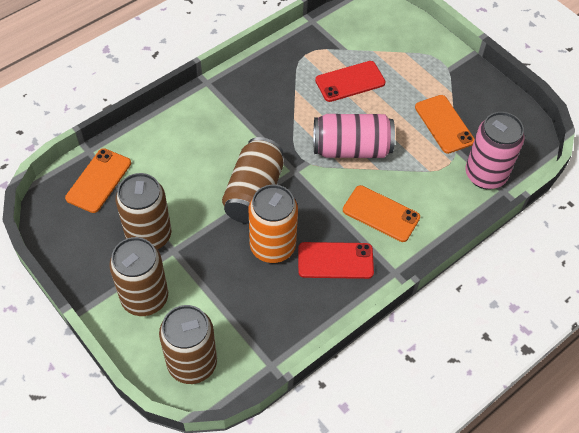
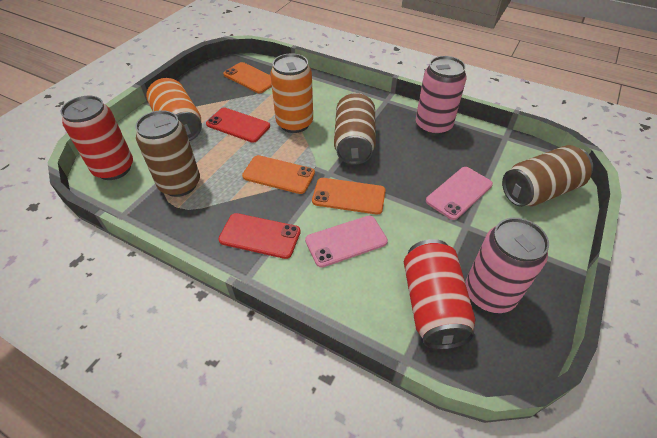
brown can: [109,237,168,316] [116,173,171,249] [159,305,217,384] [222,137,284,224] = 4 -> [135,110,200,197] [334,93,376,165] [502,145,593,207] = 3
orange can: [248,185,298,263] = 1 -> [146,78,202,141] [270,53,313,133] = 2
pink phone: none = 0 -> [305,216,388,268] [426,167,493,220] = 2
red can: none = 0 -> [61,96,133,180] [404,239,475,350] = 2

